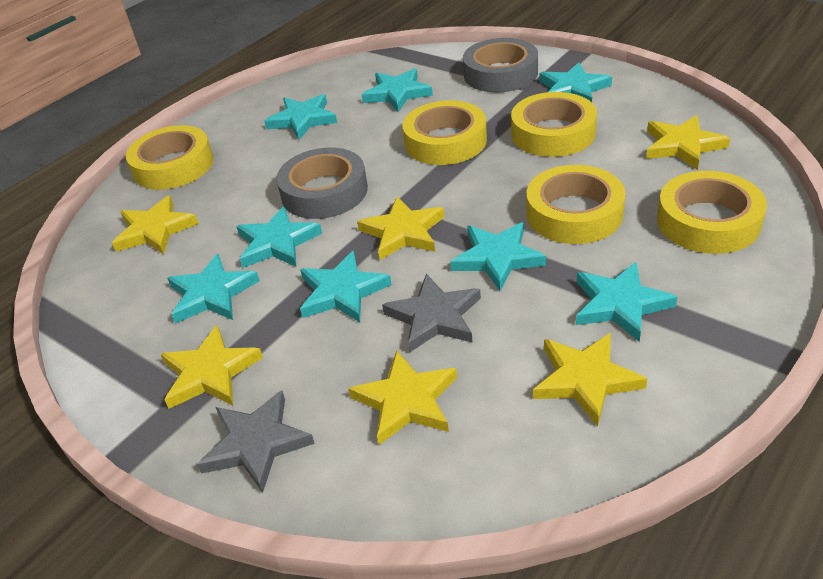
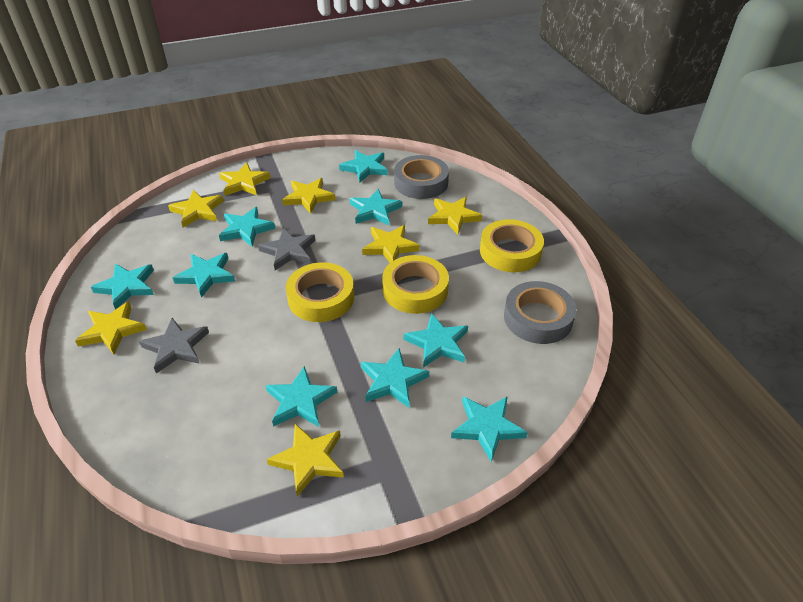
turquoise star: [167,254,260,324] [236,206,322,268] [264,94,337,140] [300,250,392,323] [362,68,433,112] [450,222,546,291] [540,63,612,102] [576,262,677,342] = 8 -> [91,263,154,310] [173,253,235,298] [219,207,275,246] [265,366,337,427] [339,150,388,183] [350,189,402,225] [361,348,429,408] [404,313,468,368] [451,396,528,462] = 9
yellow star: [112,195,198,254] [161,325,263,409] [348,351,457,445] [357,197,444,260] [533,333,647,426] [646,115,730,170] = 6 -> [75,302,147,355] [168,190,223,228] [219,163,271,196] [267,424,344,497] [282,178,336,214] [362,225,420,263] [428,197,482,234] = 7
yellow tape: [126,125,214,190] [402,100,487,165] [511,92,597,157] [527,165,626,244] [657,171,767,254] = 5 -> [286,262,354,322] [382,255,449,314] [480,219,544,272] = 3

